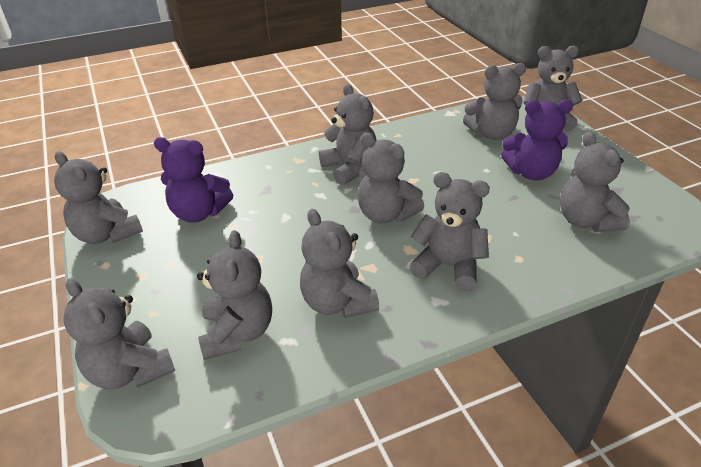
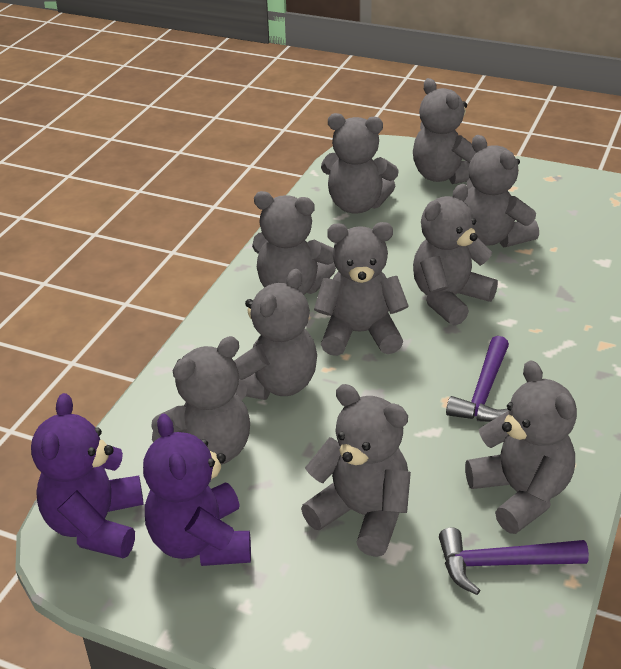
purple hammer: none = 0 -> [439,527,589,595] [446,336,509,422] = 2

